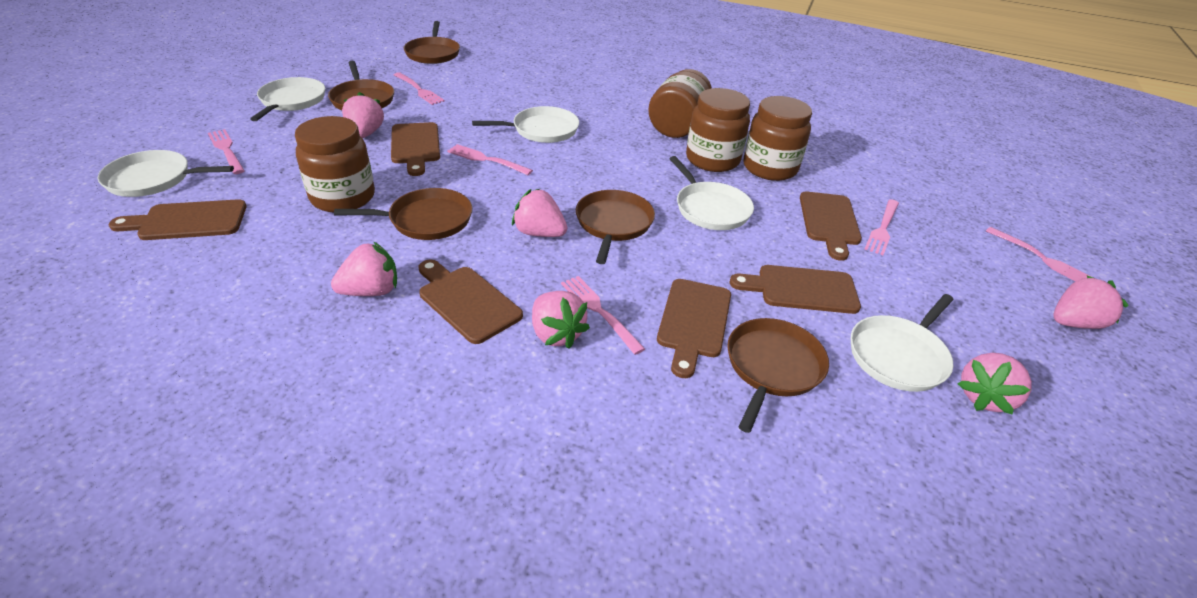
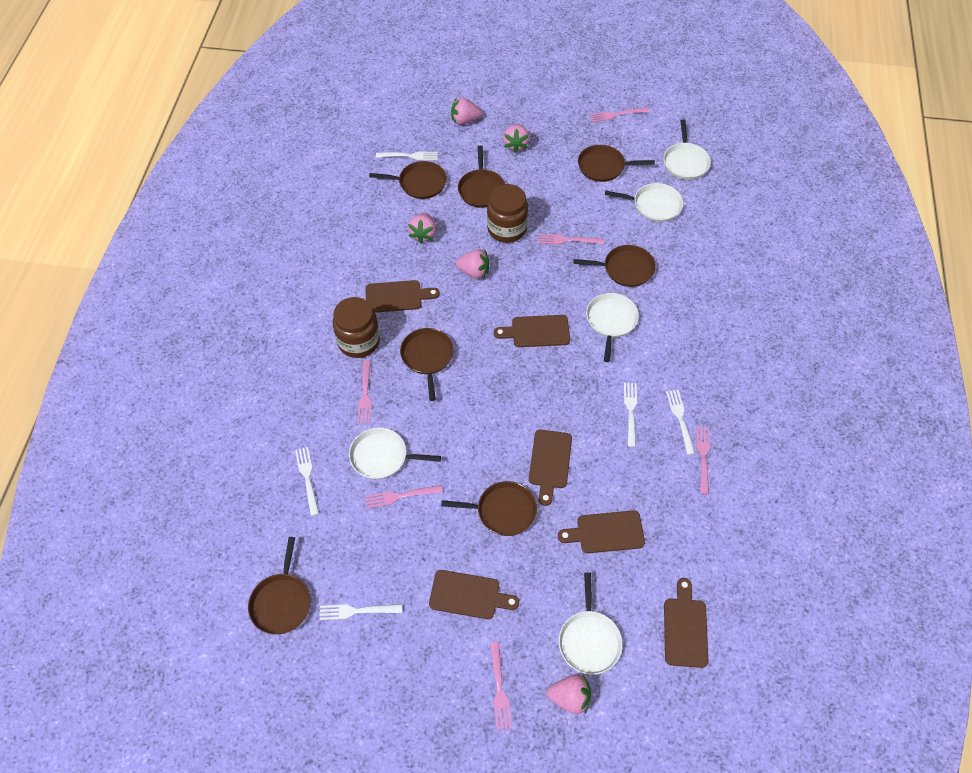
brown jar: [295,116,375,213] [648,69,712,138] [686,88,750,172] [744,96,812,181] = 4 -> [333,297,380,358] [487,184,528,243] = 2
brown pan: [328,61,394,110] [334,188,472,240] [404,21,460,64] [576,190,655,264] [727,318,829,433] = 5 -> [248,537,311,635] [369,161,447,199] [400,328,454,401] [441,481,537,536] [458,145,505,208] [574,245,656,287] [578,145,655,182] = 7
pink strawberry: [331,241,397,296] [342,92,384,138] [512,189,567,237] [532,291,590,349] [958,353,1032,415] [1053,276,1129,329] = 6 -> [408,213,436,244] [451,97,482,125] [456,249,489,279] [503,124,530,153] [546,674,591,714] = 5
white fork: none = 0 -> [295,447,319,516] [319,604,402,620] [376,152,438,160] [624,383,637,447] [666,390,695,455] = 5

